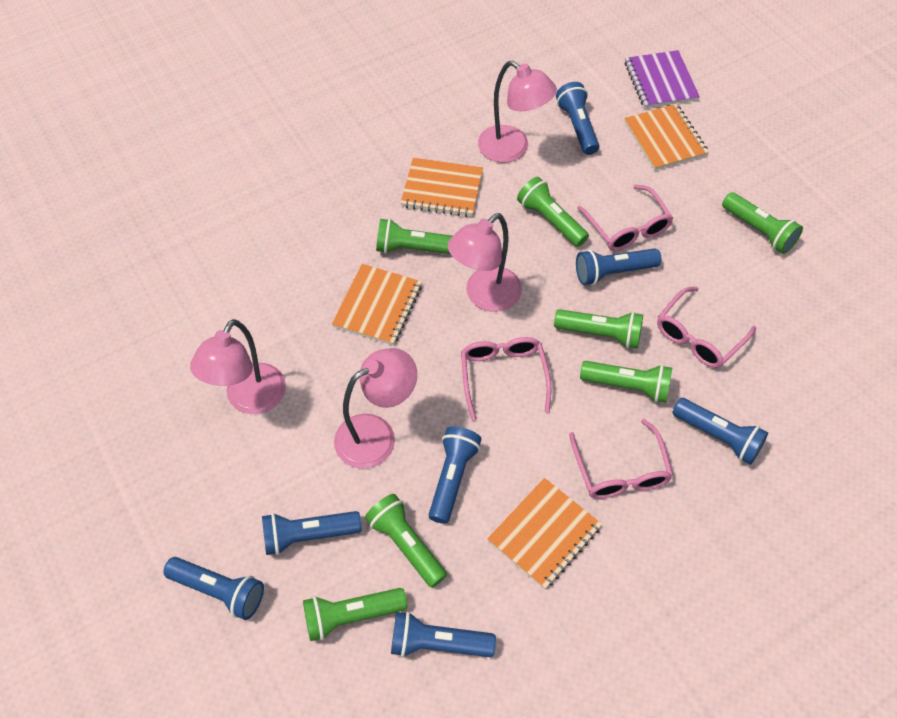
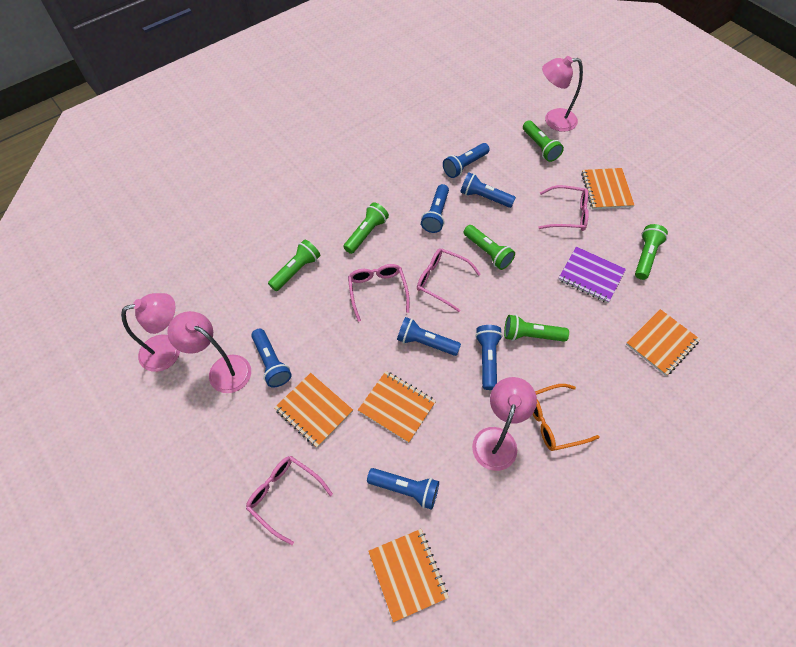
green flashlight: [303,588,407,641] [365,494,447,588] [376,219,452,254] [517,177,589,247] [554,309,643,349] [580,361,672,403] [722,192,803,254] = 7 -> [268,240,320,291] [343,202,389,254] [464,225,515,270] [504,315,569,342] [523,120,564,162] [635,224,668,280] = 6
orange glasses: none = 0 -> [532,384,599,451] = 1
orange notebook: [332,264,422,346] [401,158,483,217] [487,478,602,589] [624,104,709,171] = 4 -> [274,373,353,448] [358,371,436,443] [368,529,449,622] [581,168,634,209] [626,309,700,376] = 5

